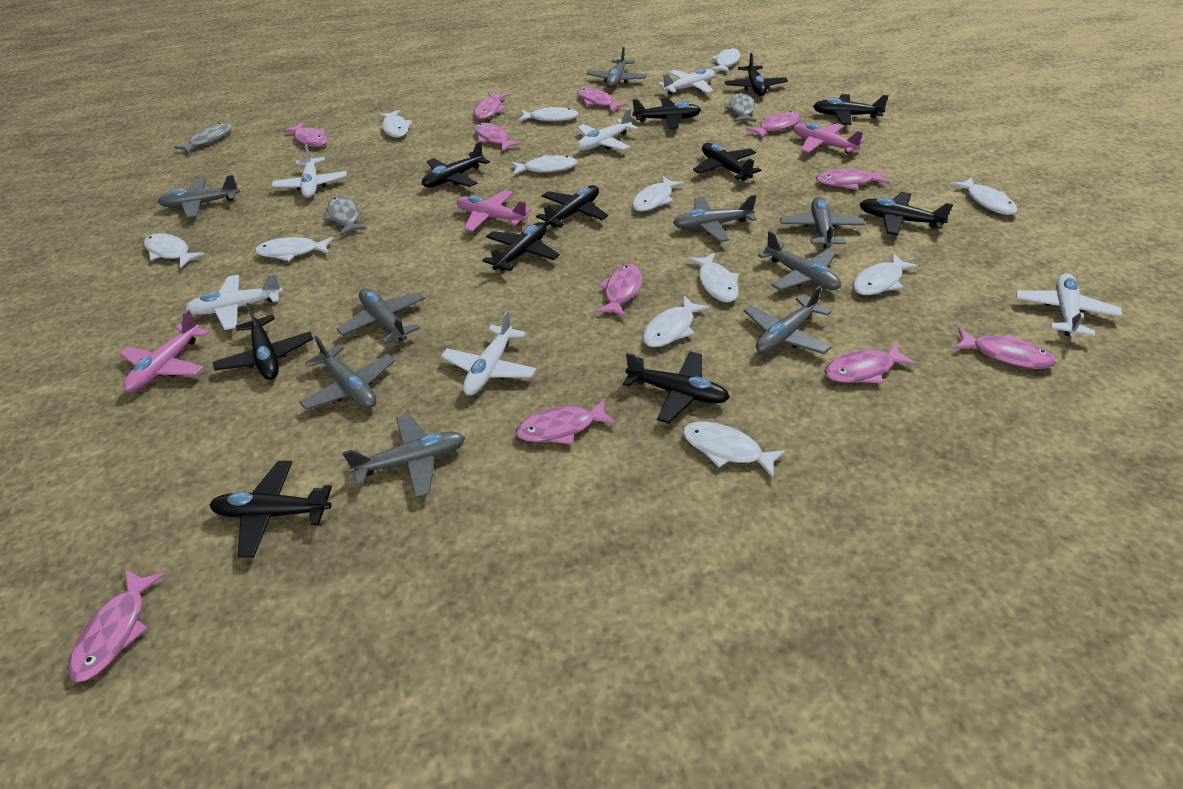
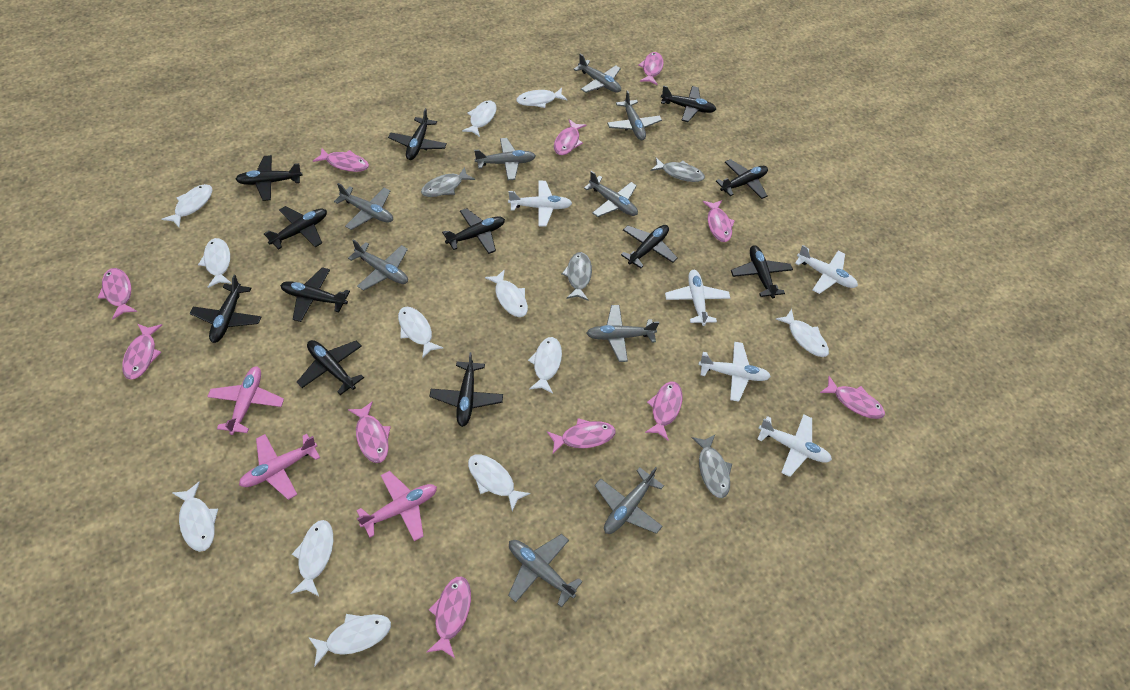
black plane: [210,461,332,558] [213,303,313,380] [422,141,490,188] [482,222,560,271] [536,185,608,228] [623,351,730,424] [632,98,701,129] [693,143,761,181] [725,53,788,96] [813,94,889,125] [860,192,953,236] = 11 -> [189,275,261,343] [235,155,303,201] [264,206,327,250] [280,267,350,322] [297,340,364,395] [388,108,447,160] [429,352,503,427] [442,208,505,254] [621,225,678,268] [661,86,717,122] [716,159,768,199] [731,245,793,299] = 12
grey fish: [174,123,232,154] [323,196,366,236] [724,93,756,122] = 3 -> [421,167,475,197] [561,252,592,301] [651,157,705,182] [692,435,732,498] = 4
white plane: [185,273,283,330] [272,144,347,198] [441,311,536,395] [577,108,638,151] [658,68,715,95] [1016,273,1122,337] = 6 -> [508,181,572,227] [665,270,730,326] [698,342,771,402] [757,414,832,477] [795,245,858,294] = 5

